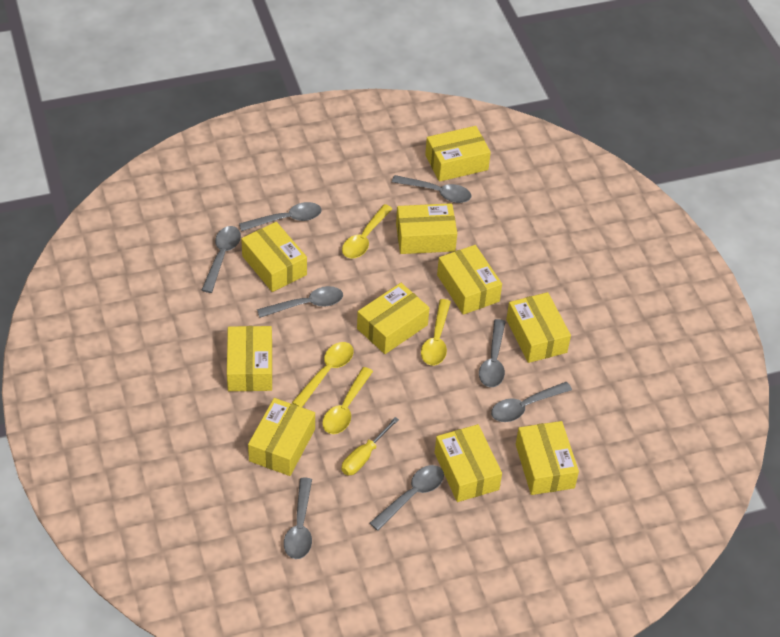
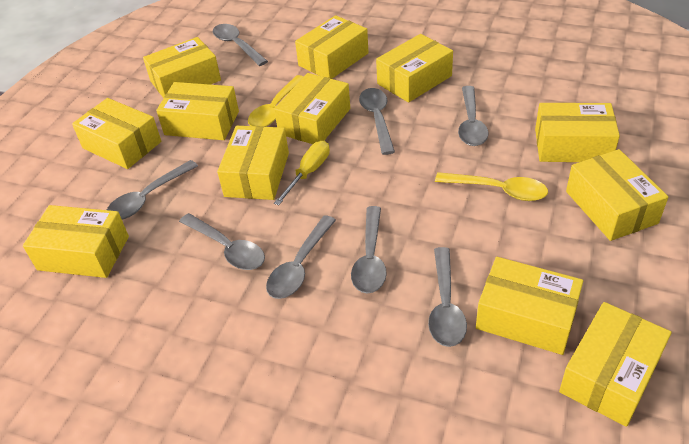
yellow box: [227,326,272,391] [241,222,307,292] [248,398,315,476] [357,283,429,354] [396,203,457,254] [425,126,491,182] [435,424,502,502] [437,245,502,315] [506,292,571,363] [516,421,579,495] = 10 -> [23,205,129,278] [72,98,161,169] [143,37,221,98] [156,82,239,140] [217,126,289,200] [274,73,350,144] [295,15,369,79] [376,34,453,102] [476,257,583,355] [535,103,620,162] [559,302,671,427] [566,149,668,241] = 12
yellow spoon: [292,342,354,407] [322,367,373,434] [342,204,393,258] [421,299,451,365] = 4 -> [248,75,304,127] [435,172,548,201] = 2

